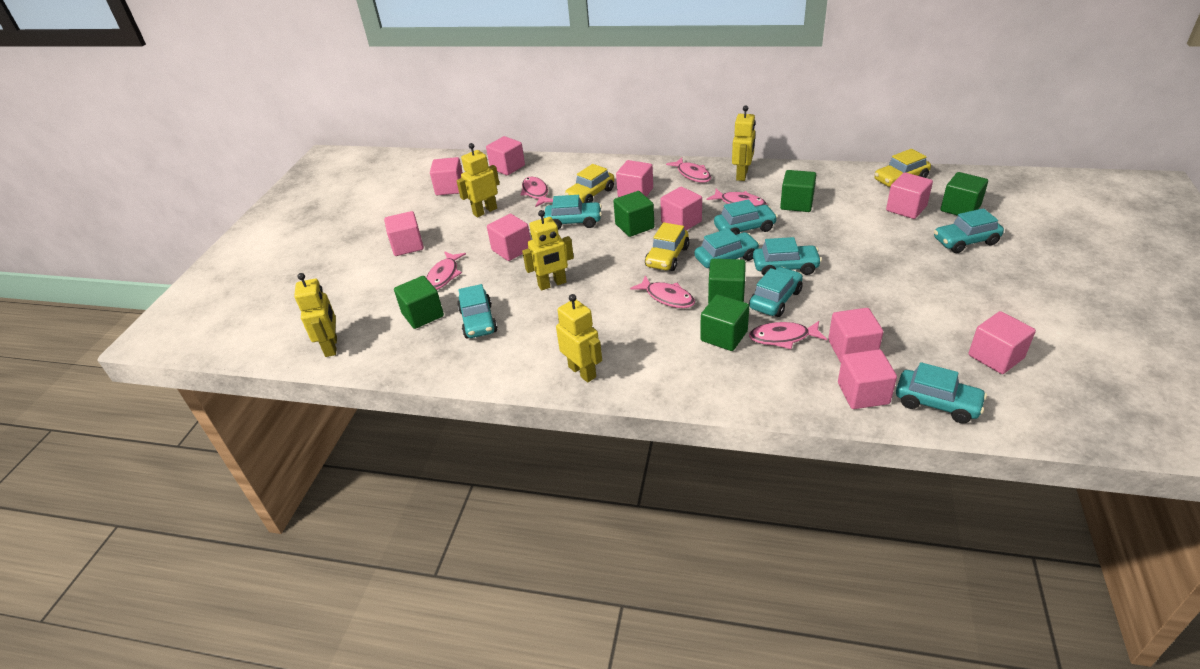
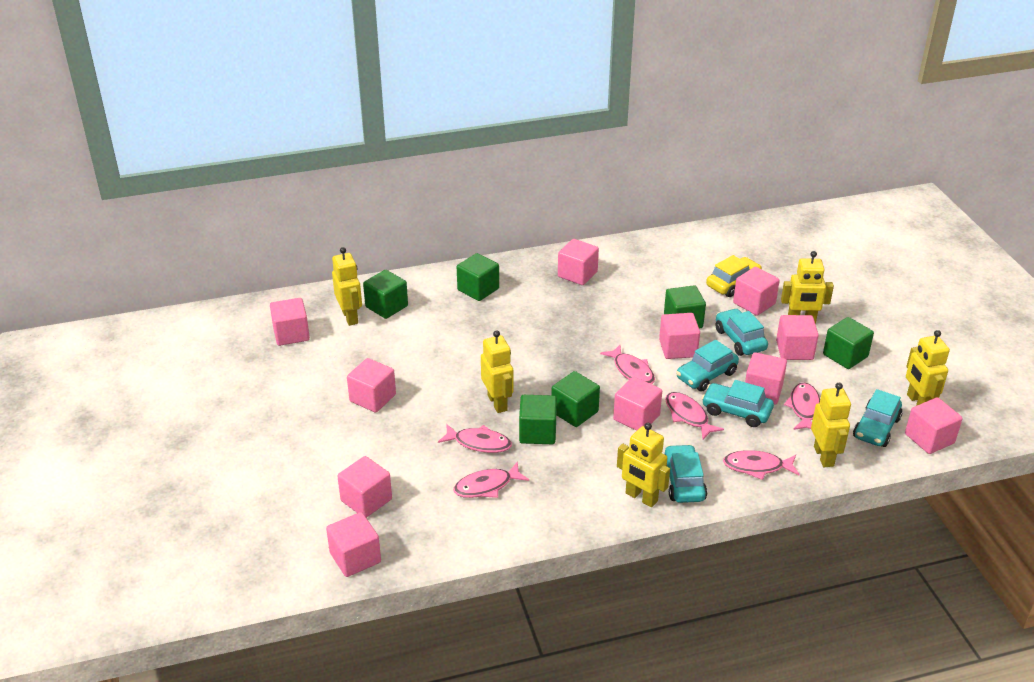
pink cube: [384,211,424,256] [430,157,463,195] [486,136,525,175] [487,214,531,261] [616,160,653,197] [660,187,702,230] [828,308,883,362] [838,349,897,409] [886,172,933,219] [968,311,1036,374] = 10 -> [270,298,310,346] [326,512,381,577] [337,456,392,518] [347,358,396,413] [558,239,599,285] [613,377,662,431] [659,313,700,359] [733,267,780,316] [745,352,787,404] [776,315,819,360] [905,397,962,454] = 11
turquoise car: [457,284,498,339] [544,195,602,230] [695,228,760,268] [714,199,778,235] [749,267,803,317] [753,237,822,276] [896,362,987,424] [934,208,1004,253] = 8 -> [665,444,707,503] [676,340,739,392] [702,380,774,427] [716,308,768,356] [853,389,902,447] = 5
yellow car: [565,164,614,203] [645,222,689,271] [874,149,931,187] = 3 -> [706,255,762,297] = 1
yellow robot: [294,273,337,357] [456,143,500,217] [522,210,574,291] [556,294,602,382] [732,105,756,181] = 5 -> [332,247,362,326] [481,330,513,413] [617,423,670,507] [781,251,834,324] [811,382,851,467] [906,330,950,406] = 6

